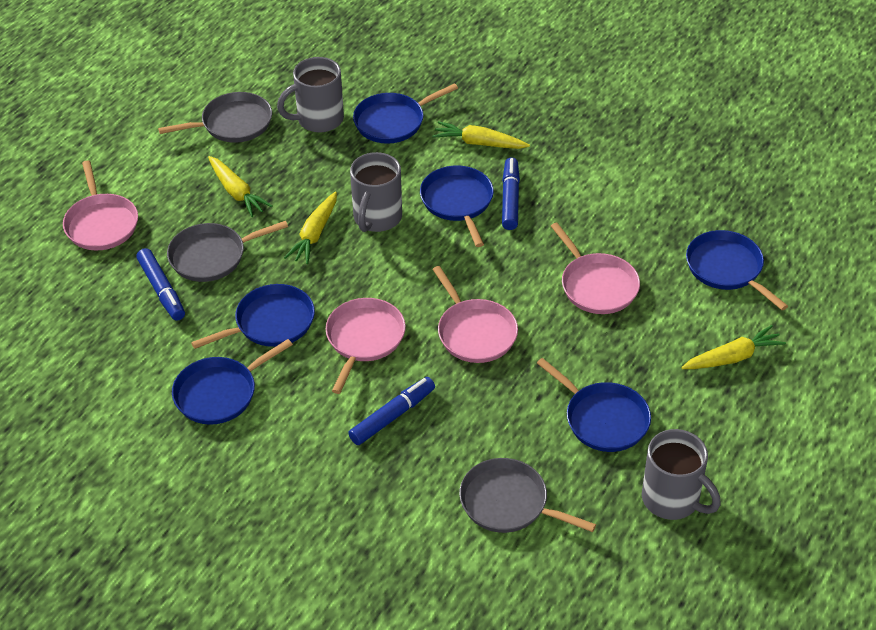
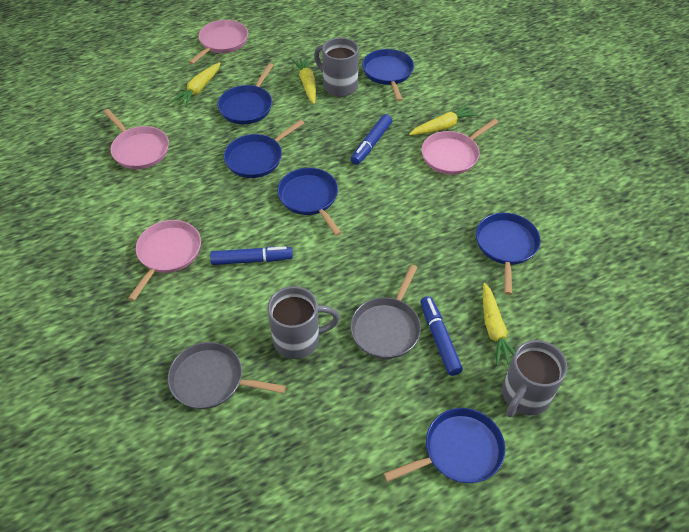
grey pan: [158,92,272,143] [167,221,288,282] [459,458,596,533] = 3 -> [168,342,286,409] [350,265,421,359] = 2

